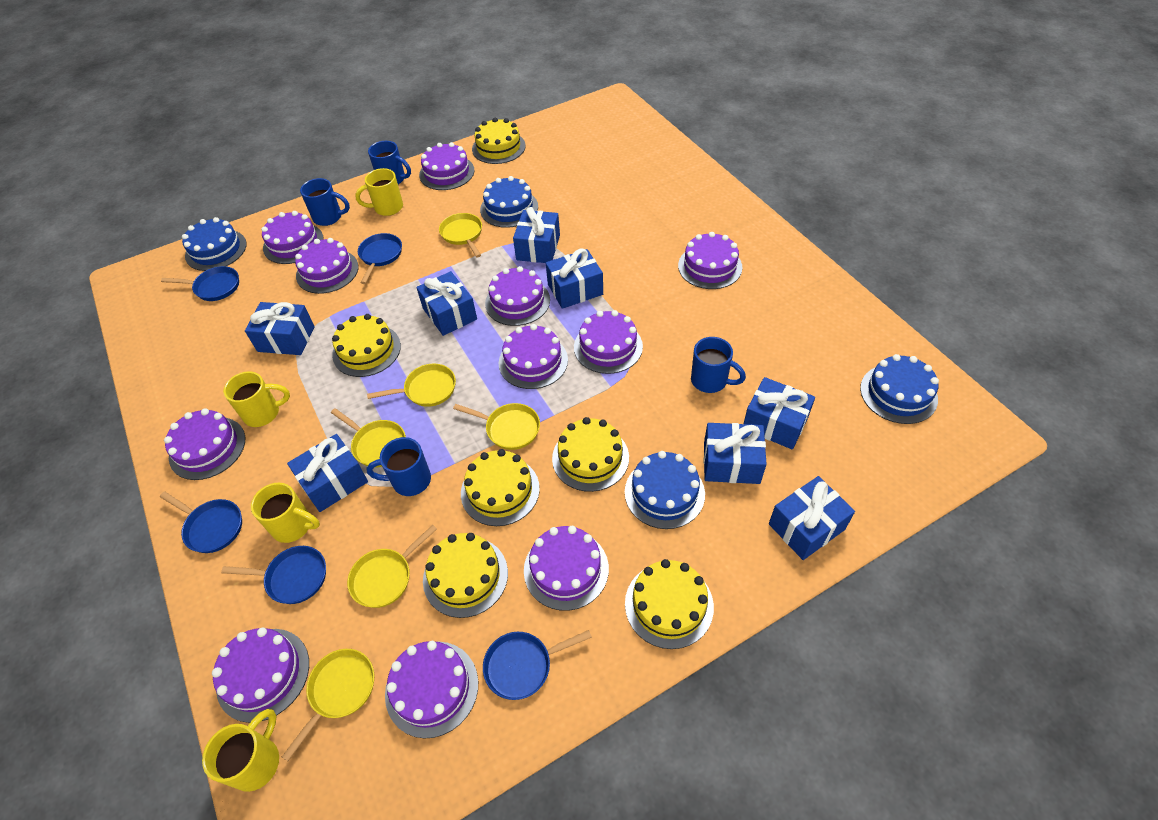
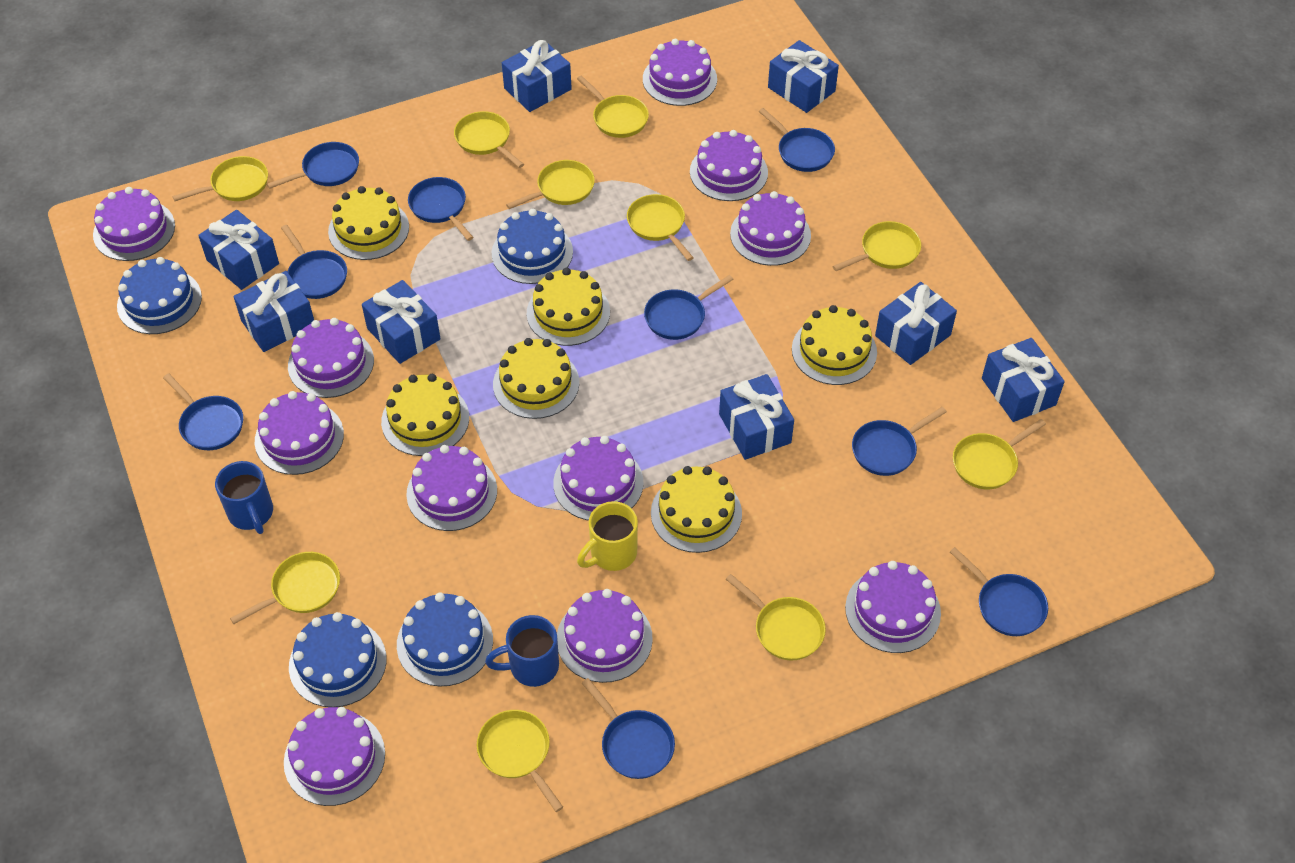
blue mug: [300,178,350,226] [367,437,431,496] [368,141,411,184] [691,337,746,393] = 4 -> [215,461,273,534] [485,615,559,687] = 2
blue pan: [160,492,242,553] [161,266,239,301] [221,546,326,604] [358,233,402,284] [483,630,592,700] = 5 -> [163,373,243,450] [267,142,359,189] [281,225,347,299] [408,177,474,241] [582,678,675,779] [644,275,734,340] [759,108,835,172] [852,407,947,476] [950,547,1048,636] = 9
yellow mug: [202,709,279,792] [223,371,290,427] [251,483,320,543] [355,168,403,216] = 4 -> [577,501,638,571] = 1
yellow pan: [282,649,374,761] [331,408,406,467] [347,525,437,608] [367,364,456,407] [439,213,482,257] [453,403,540,450] = 6 -> [172,156,268,201] [230,552,340,624] [454,111,524,168] [477,710,563,812] [506,160,595,209] [577,75,649,138] [627,194,694,261] [726,574,826,660] [832,221,921,271] [953,419,1046,489] = 10

